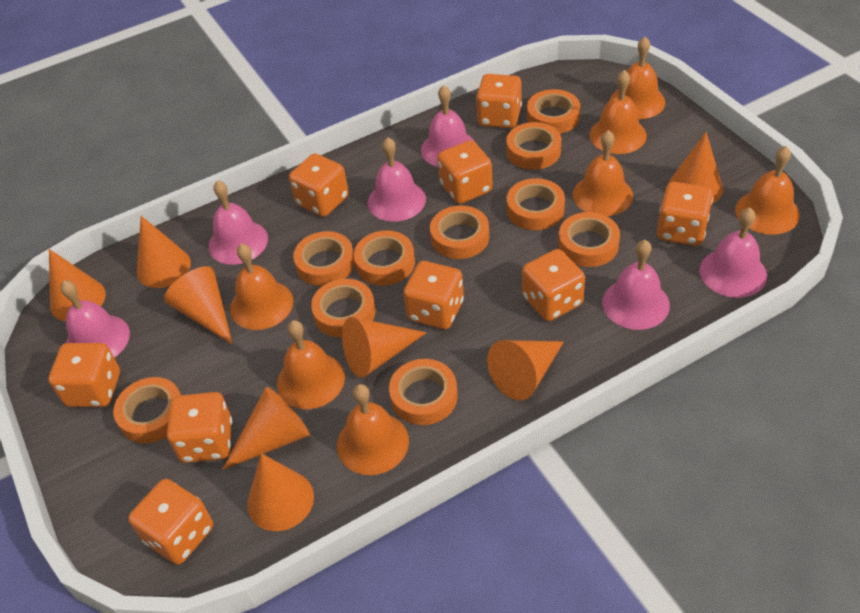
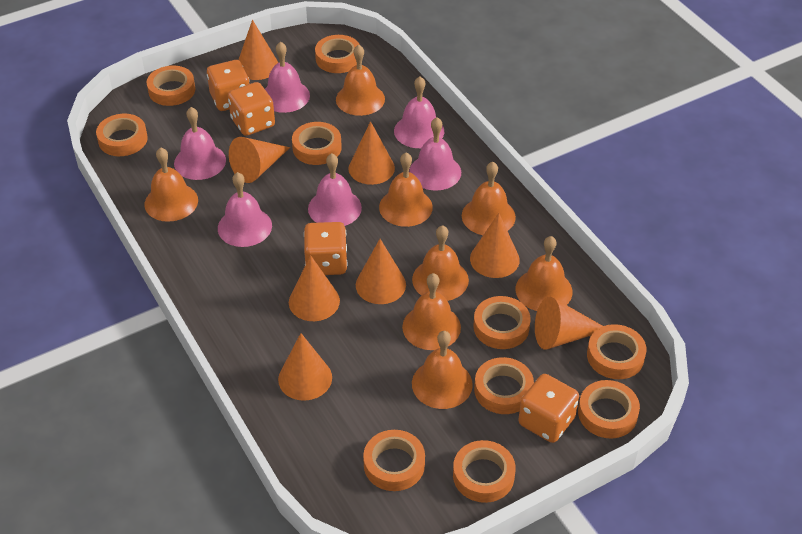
orange bell: [230,244,293,330] [277,320,345,409] [337,384,409,475] [573,130,633,216] [589,70,647,154] [610,37,665,119] [735,146,800,235] = 7 -> [145,147,198,222] [336,45,385,116] [379,153,433,227] [402,273,461,350] [412,225,469,301] [412,331,473,409] [462,162,516,235] [515,236,573,311] = 8
orange dice: [48,343,120,407] [128,479,213,565] [167,392,232,463] [289,153,349,217] [403,261,464,329] [437,140,493,204] [476,74,522,128] [522,249,585,321] [657,182,713,246] = 9 -> [207,60,250,111] [228,82,275,136] [304,222,348,275] [518,374,579,443] = 4

